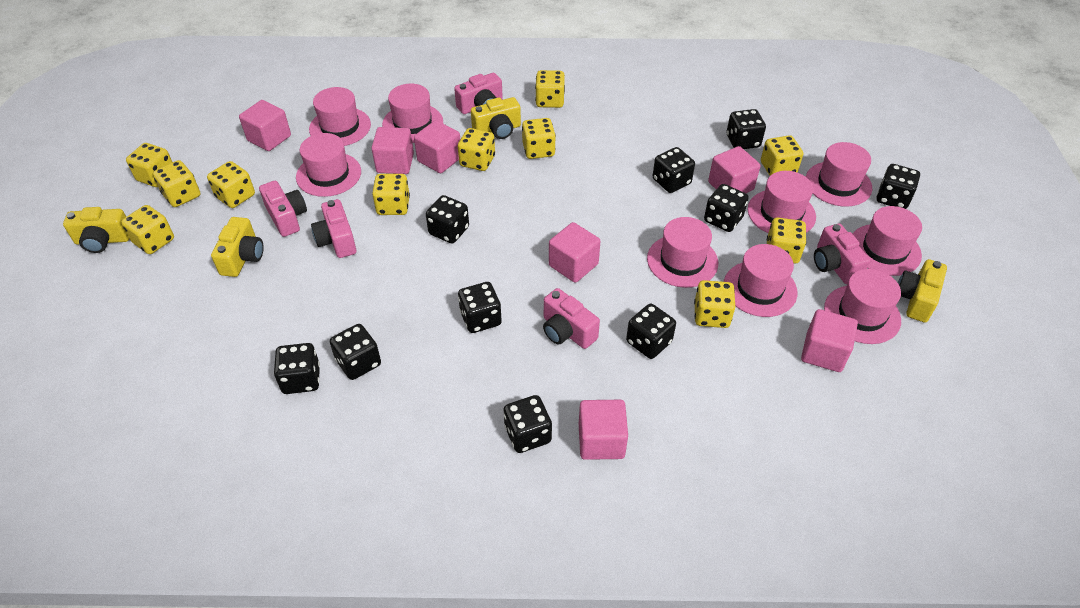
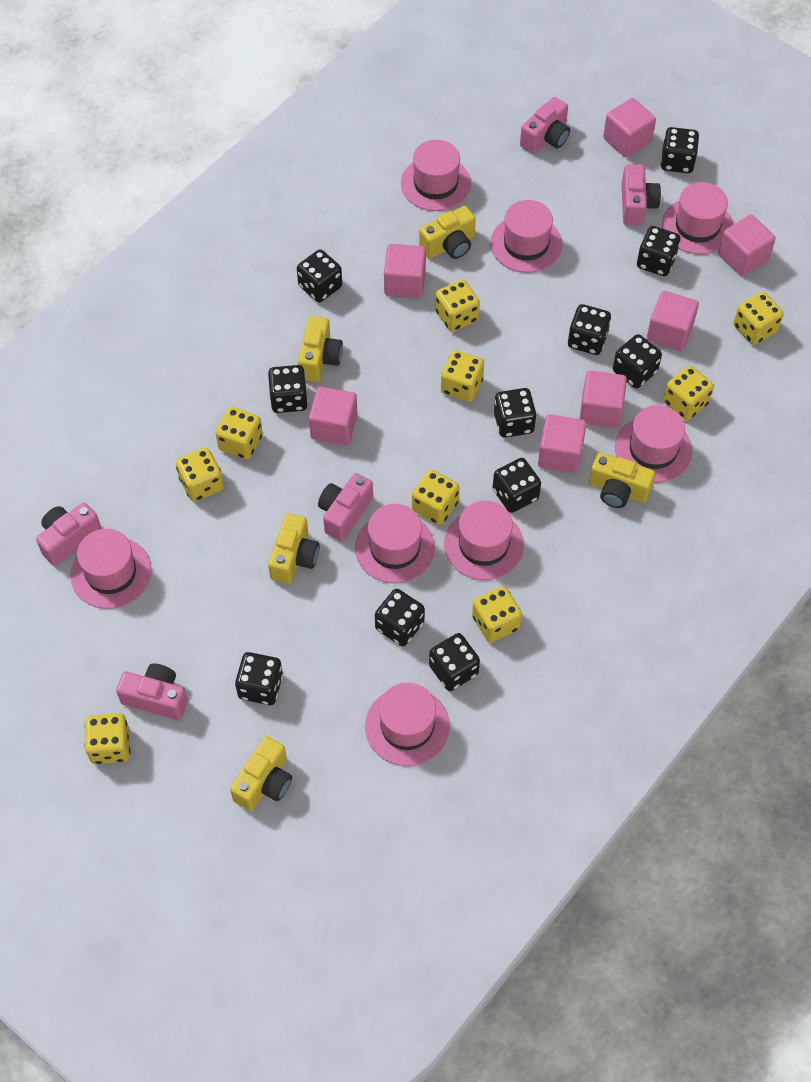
black dice: [274,343,320,394] [330,324,381,380] [426,195,469,243] [458,282,502,333] [504,395,552,453] [626,304,676,359] [653,147,695,193] [704,184,749,232] [726,109,766,149] [877,164,920,209] = 10 -> [235,652,283,705] [268,365,308,413] [297,249,342,302] [375,589,425,646] [429,633,480,691] [493,458,541,513] [494,388,536,438] [568,304,611,355] [613,334,662,389] [637,226,680,276] [661,127,699,173] = 11
pink hat: [296,133,361,197] [309,87,371,146] [382,84,443,143] [647,217,718,288] [724,244,798,317] [748,171,816,233] [806,142,872,207] [824,269,901,344] [853,206,922,276] = 9 -> [70,529,152,609] [355,504,435,583] [365,683,450,766] [401,140,471,211] [444,501,524,580] [490,200,563,273] [615,405,692,483] [662,182,733,255] = 8
yellow camera: [63,207,129,253] [211,217,264,277] [471,97,521,139] [898,259,947,322] = 4 -> [230,736,292,811] [268,513,320,584] [298,316,343,382] [419,206,476,259] [589,452,655,508] = 5
yellow dice: [121,205,174,254] [126,143,172,187] [153,160,200,207] [207,161,255,208] [372,174,410,215] [458,128,495,171] [522,118,556,159] [535,70,565,108] [694,280,735,328] [761,135,803,176] [767,218,806,264] = 11 -> [84,713,130,764] [176,447,224,502] [216,407,263,460] [412,469,459,525] [435,280,480,332] [441,350,484,402] [472,586,522,643] [663,366,714,420] [733,292,783,345] = 9

